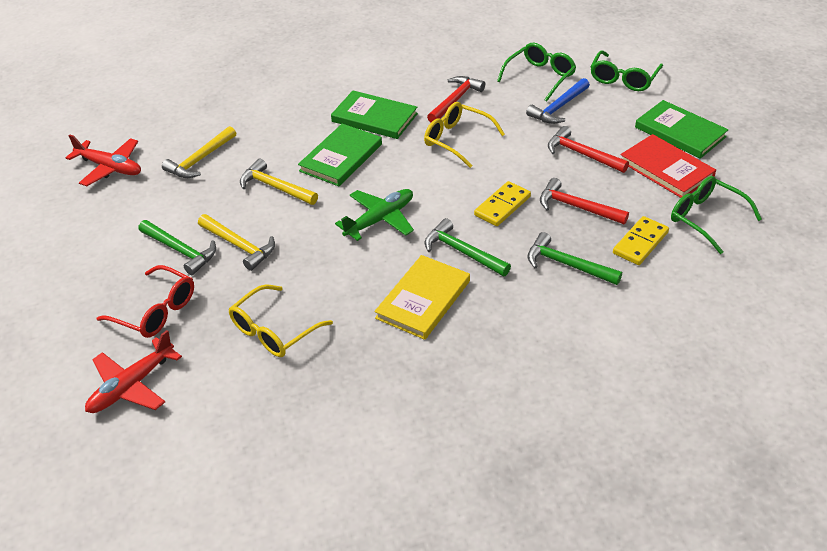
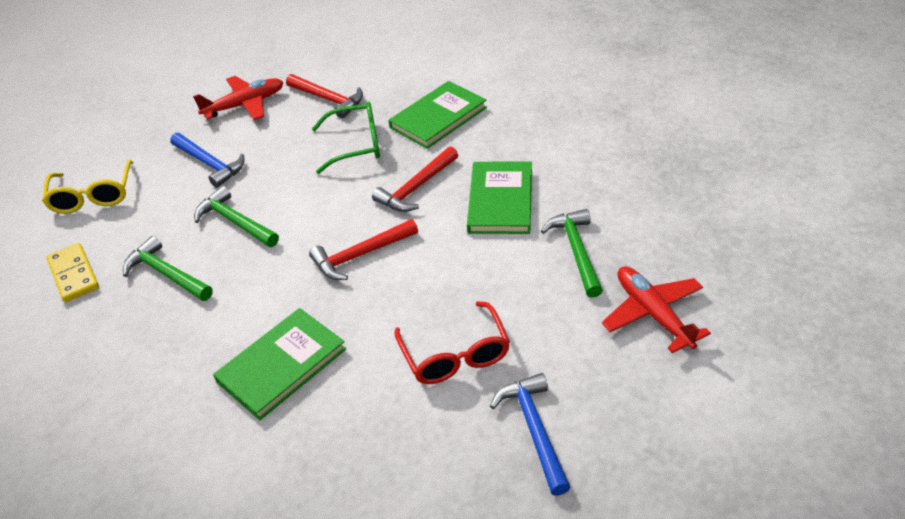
blue hammer: [526,78,590,124] = 1 -> [170,133,245,188] [490,373,571,496] = 2
green glasses: [497,43,576,102] [591,50,663,91] [671,176,762,254] = 3 -> [312,102,380,174] = 1
green plane: [335,189,414,241] = 1 -> none = 0
red book: [621,134,716,198] = 1 -> none = 0
yellow book: [374,255,470,340] = 1 -> none = 0
yellow domino: [474,181,531,226] [613,216,669,265] = 2 -> [46,243,99,302] = 1
yellow glasses: [229,284,333,357] [424,102,505,168] = 2 -> [42,160,133,214] = 1
yellow hammer: [162,126,236,178] [198,214,275,271] [240,159,318,205] = 3 -> none = 0

